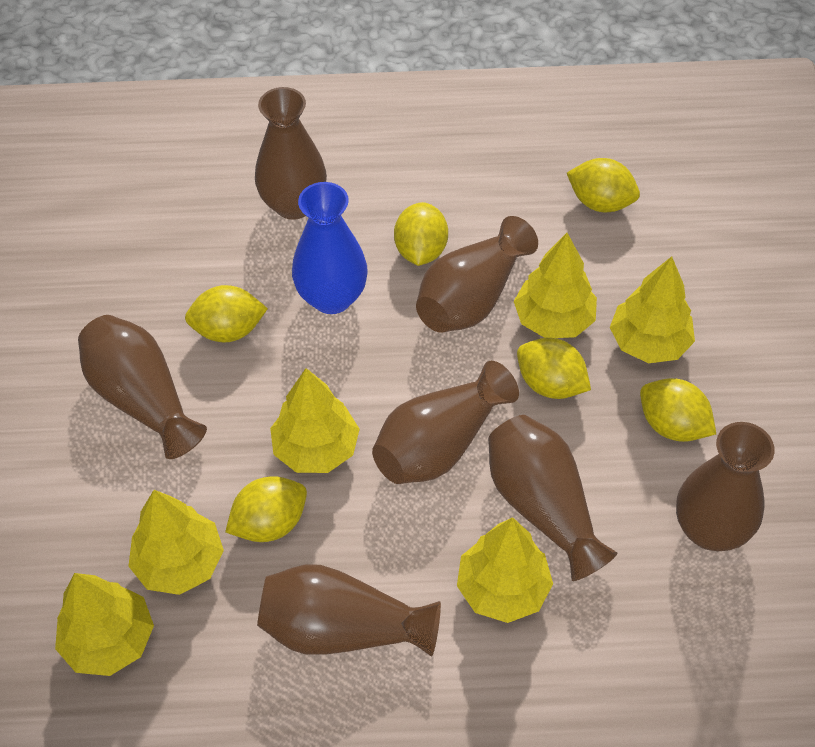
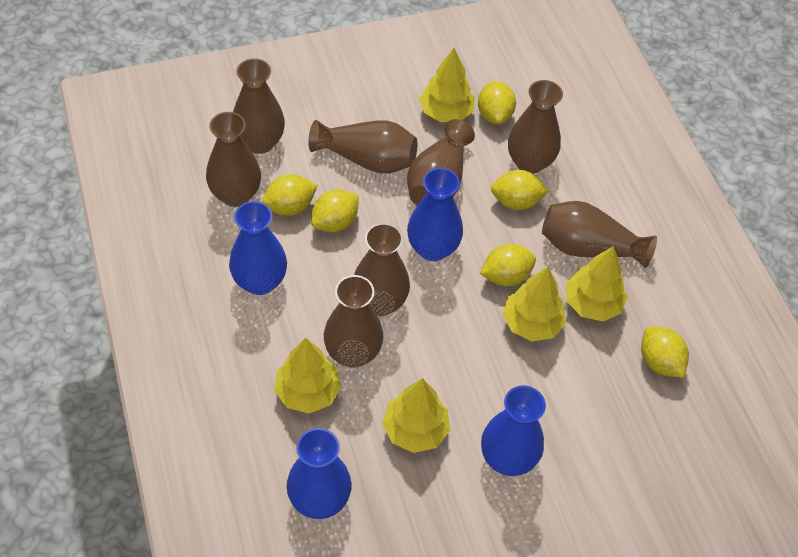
blue vase: [292,182,368,314] = 1 -> [229,201,287,295] [287,428,352,519] [407,168,463,261] [481,385,546,476] = 4
brown vase: [78,315,207,459] [255,87,327,220] [257,564,441,657] [372,361,519,484] [416,216,538,333] [488,415,618,581] [676,422,775,551] = 7 -> [206,112,261,207] [233,58,285,154] [308,120,417,174] [324,275,383,367] [354,223,410,316] [407,119,475,205] [508,80,563,174] [542,201,657,268] = 8
yellow tree: [55,573,154,676] [129,490,224,595] [270,368,360,473] [457,517,553,623] [514,233,597,338] [610,256,695,363] = 6 -> [274,338,341,414] [382,378,450,453] [419,48,475,122] [503,267,566,342] [566,246,628,321] = 5

